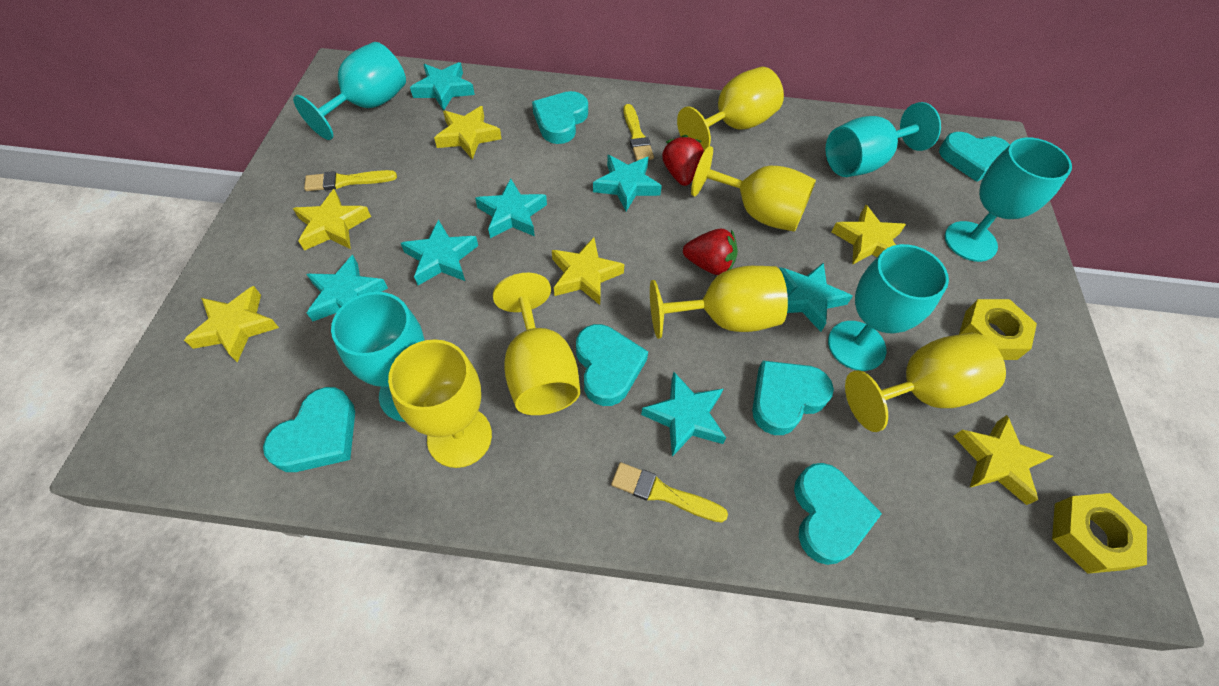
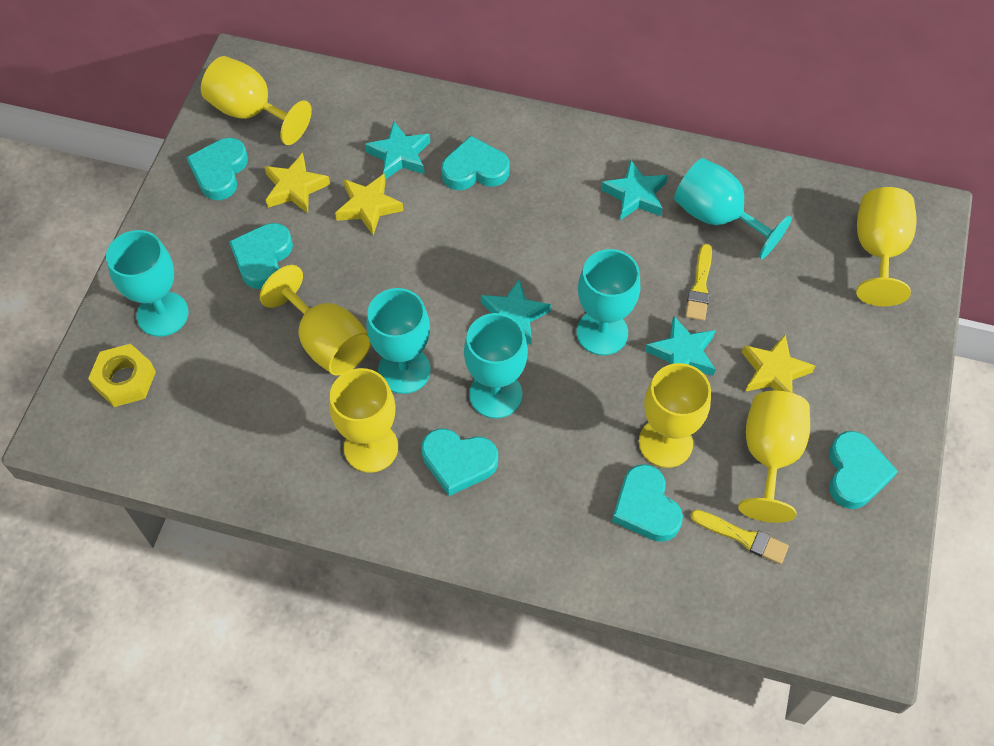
red strawberry: [662,135,704,186] [683,229,738,275] = 2 -> none = 0
turquoise star: [307,255,388,321] [401,219,478,285] [410,62,475,111] [475,179,547,238] [593,155,662,211] [641,372,726,457] [779,262,853,332] = 7 -> [365,121,430,180] [481,278,551,345] [601,160,668,220] [645,315,716,376] = 4
yellow brush: [304,170,397,191] [611,462,728,522] [623,104,654,161] = 3 -> [685,244,712,321] [690,510,789,564] = 2
yellow nut: [959,299,1037,360] [1052,493,1147,574] = 2 -> [88,344,156,407] = 1
yellow star: [184,286,279,363] [293,189,371,251] [434,106,501,159] [552,237,625,305] [831,205,906,265] [954,415,1053,505] = 6 -> [264,153,330,214] [335,174,403,235] [742,334,815,393] = 3

